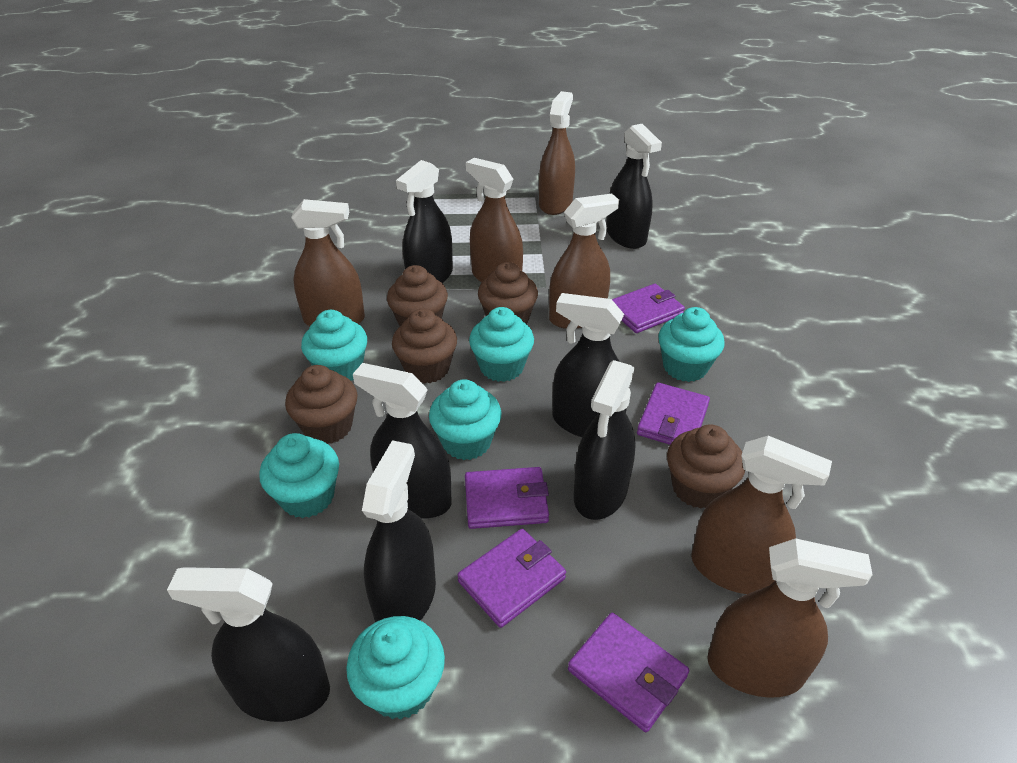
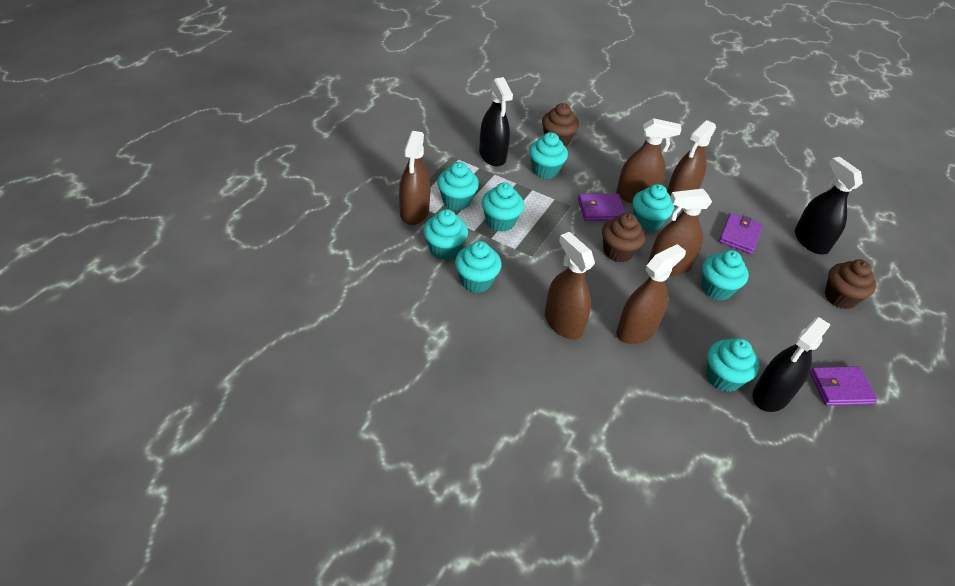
black spray bottle: [167,567,330,722] [353,363,452,519] [362,440,436,622] [396,160,453,283] [553,293,627,437] [574,360,636,520] [607,124,662,249] = 7 -> [479,77,513,167] [753,317,830,412] [795,157,863,255] = 3
brown cupcake: [285,365,358,444] [387,265,448,326] [392,309,457,384] [478,262,538,324] [667,424,745,509] = 5 -> [542,103,579,147] [602,213,646,262] [825,259,876,309] = 3
purple wallet: [457,529,566,628] [465,467,549,529] [568,613,689,732] [612,284,685,333] [637,382,710,445] = 5 -> [578,194,626,221] [719,213,763,254] [810,366,877,406] = 3
turquoise cupcake: [259,433,339,518] [301,310,367,381] [346,616,445,720] [429,379,501,460] [469,307,534,382] [658,307,725,382] = 6 -> [423,209,468,260] [437,162,479,210] [455,241,501,293] [482,183,524,232] [529,132,568,179] [633,184,674,232] [702,250,749,300] [707,338,759,392] = 8

